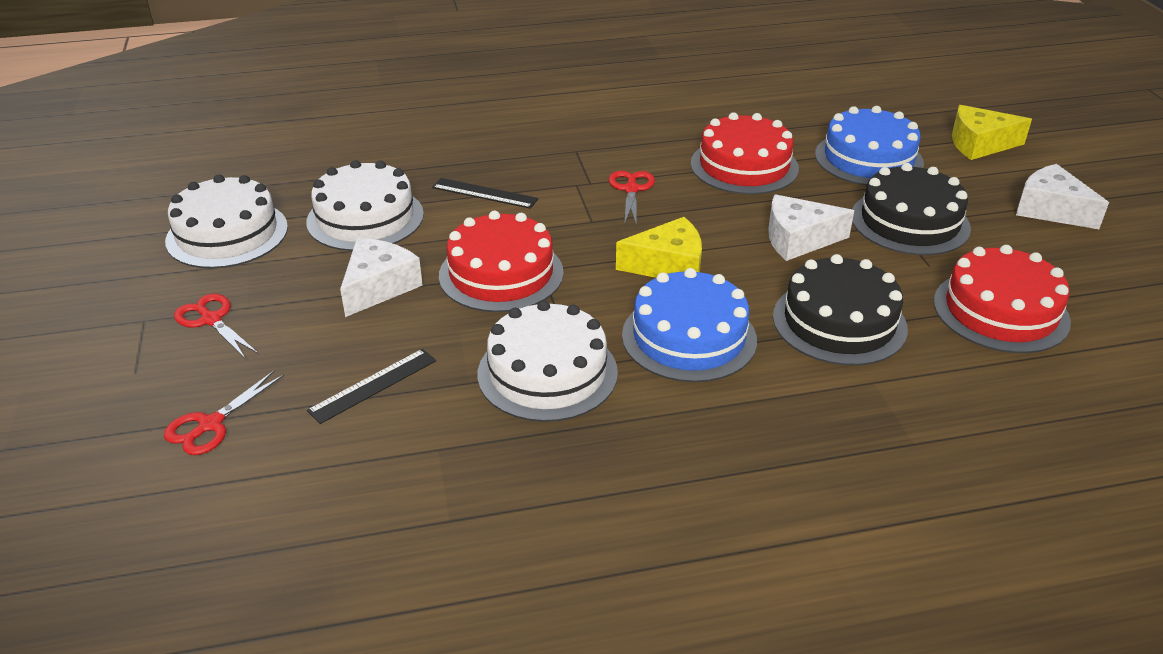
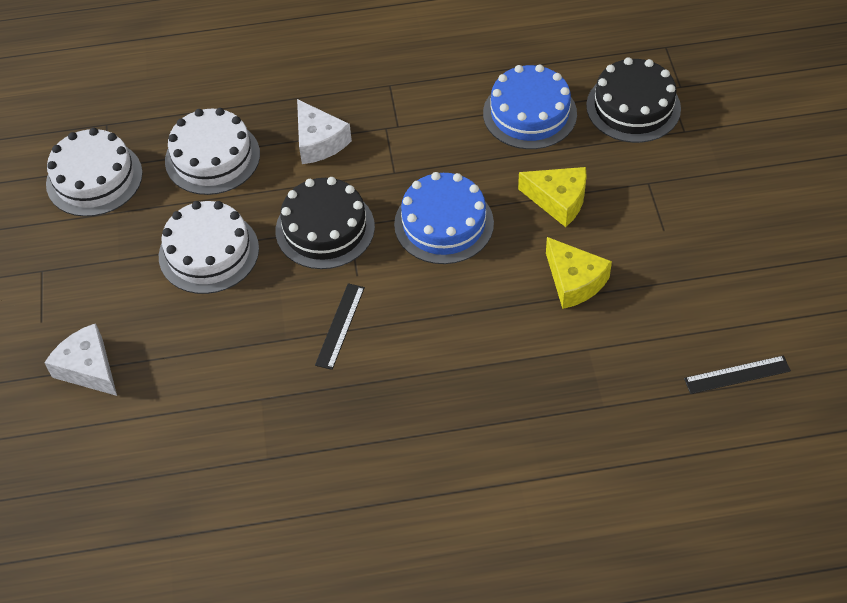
red cake: [439,211,564,312] [691,112,799,195] [934,245,1071,353] = 3 -> none = 0
red scissors: [164,371,284,455] [174,294,259,358] [609,171,655,226] = 3 -> none = 0
white cheese: [340,238,423,317] [768,194,854,261] [1016,164,1109,229] = 3 -> [44,323,117,396] [297,99,352,164] = 2

